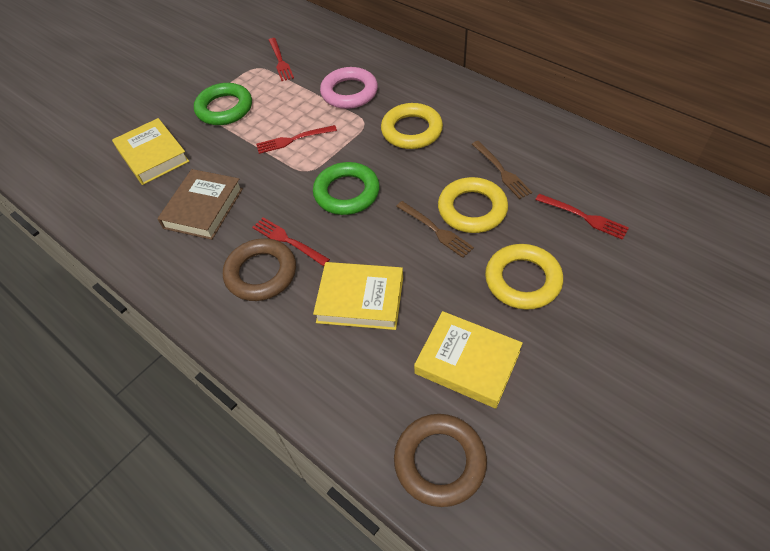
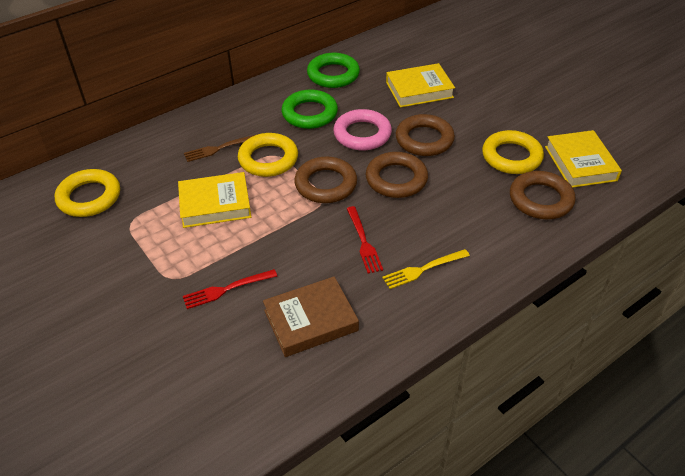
brown fork: [396,201,474,258] [472,141,532,199] = 2 -> [184,134,258,162] = 1
brown ring: [223,238,296,301] [394,414,487,507] = 2 -> [294,157,357,203] [366,152,428,198] [395,114,455,156] [510,171,576,219] = 4
red fork: [252,217,330,266] [256,125,337,154] [269,38,294,81] [535,194,629,240] = 4 -> [183,269,277,309] [347,206,383,274] = 2
yellow fork: none = 0 -> [382,249,470,289] = 1

